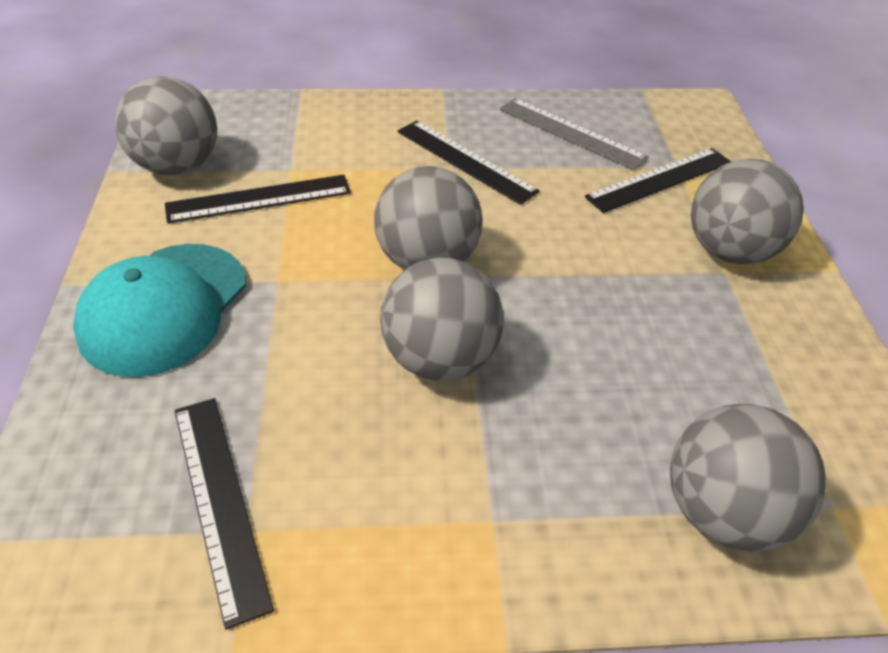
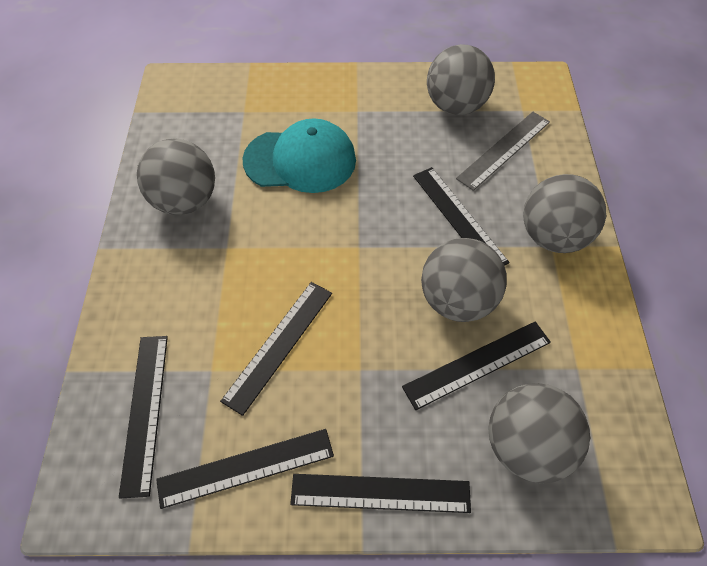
black ruler: [165,175,351,223] [175,398,274,630] [398,121,540,205] [585,148,731,213] = 4 -> [119,336,168,499] [156,429,334,509] [220,282,332,416] [290,474,471,513] [402,321,551,410] [413,167,510,266] = 6

